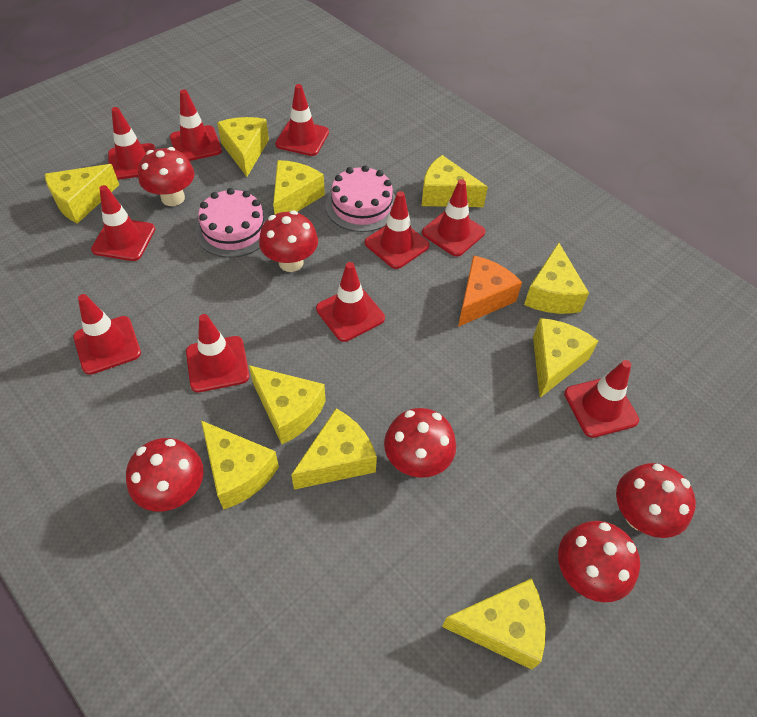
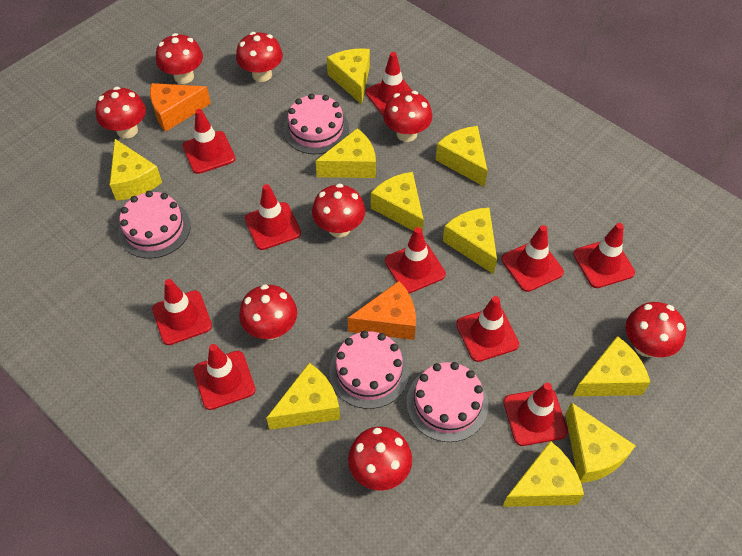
orange cheese: [458,255,522,327] = 1 -> [150,83,211,132] [348,281,416,340] = 2
pink cake: [195,188,269,258] [325,165,396,232] = 2 -> [118,191,191,259] [283,93,349,154] [329,331,409,409] [406,362,488,442] = 4
red mushroom: [126,438,204,512] [138,147,195,206] [259,211,318,272] [384,408,456,478] [558,521,640,602] [616,463,696,538] = 6 -> [96,87,146,139] [156,33,203,84] [236,32,283,82] [239,284,297,340] [312,183,365,237] [348,426,412,491] [383,91,432,142] [625,302,686,357] = 8

